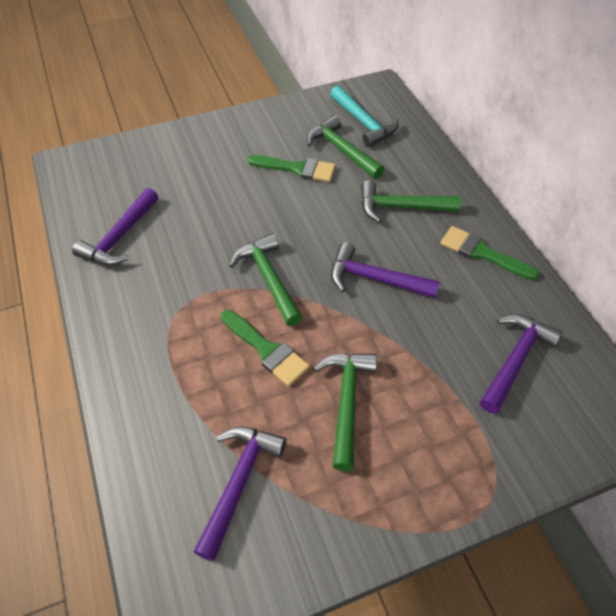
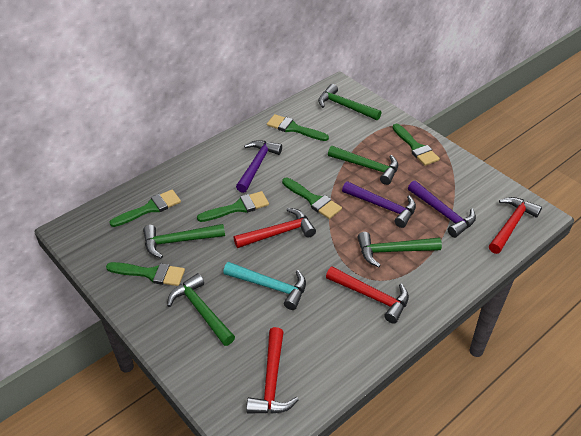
green brush: [221,310,310,386] [248,155,336,182] [440,226,540,280] = 3 -> [106,262,185,286] [109,190,181,227] [197,191,269,222] [267,114,329,141] [282,178,342,219] [393,124,440,166] = 6
green hammer: [229,233,303,326] [307,115,384,179] [313,353,377,471] [361,180,461,223] = 4 -> [143,224,225,259] [167,273,235,346] [318,84,381,120] [328,146,398,185] [358,232,442,267] = 5
purple hammer: [72,188,158,266] [194,427,287,561] [331,242,440,298] [480,314,562,414] = 4 -> [236,140,282,193] [342,181,416,228] [408,181,476,238] = 3
red hammer: none = 0 -> [234,208,316,248] [246,327,299,414] [326,267,409,324] [489,197,542,254] = 4

